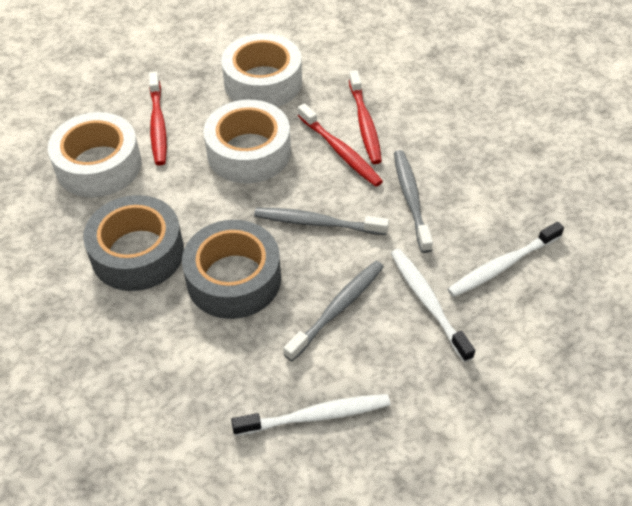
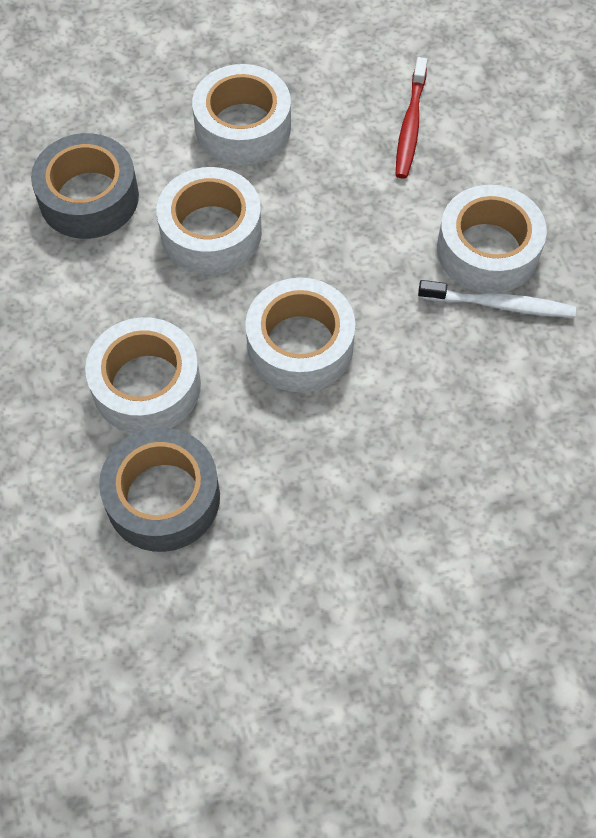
grey toothbrush: [254,208,389,235] [283,261,384,361] [394,150,433,253] = 3 -> none = 0
red toothbrush: [149,72,167,165] [298,103,383,187] [349,70,382,164] = 3 -> [396,57,427,179] = 1
white tape: [48,112,141,197] [203,100,291,183] [221,33,302,107] = 3 -> [85,317,201,434] [156,167,262,275] [192,64,291,165] [245,278,356,392] [437,185,547,294] = 5
white toothbrush: [231,394,390,436] [390,249,475,362] [447,222,564,297] = 3 -> [418,280,576,318] = 1

